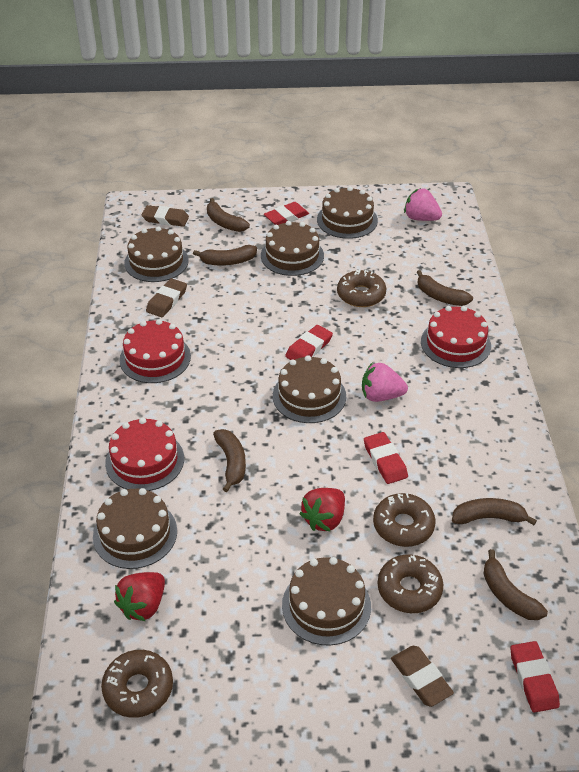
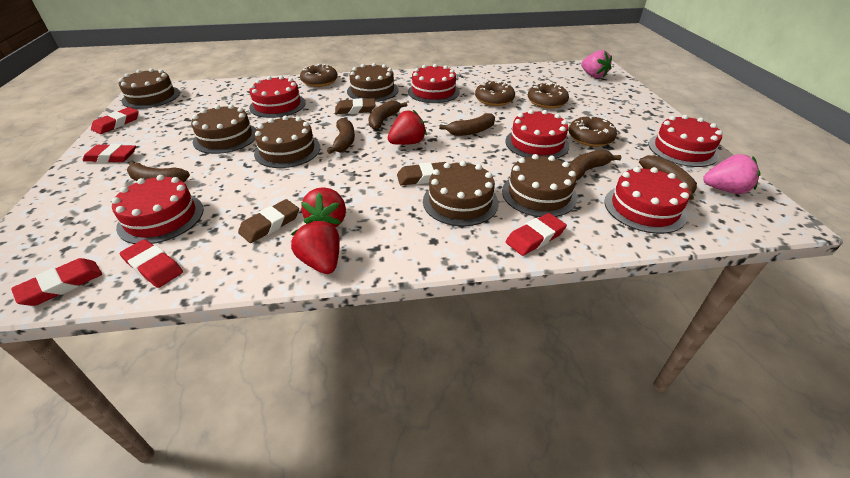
red cake: [105,418,184,491] [119,319,191,383] [421,306,491,368] = 3 -> [112,175,204,244] [249,76,306,118] [408,64,460,103] [505,110,569,159] [604,167,690,234] [649,115,722,167] = 6
red eraser: [264,202,309,225] [285,325,333,360] [364,432,408,484] [510,641,560,713] = 4 -> [11,258,102,306] [83,144,136,163] [91,107,139,134] [120,239,183,288] [506,213,567,256] = 5
red strawberry: [114,572,165,621] [300,488,345,532] = 2 -> [291,220,340,274] [301,187,346,227] [388,110,427,145] = 3

